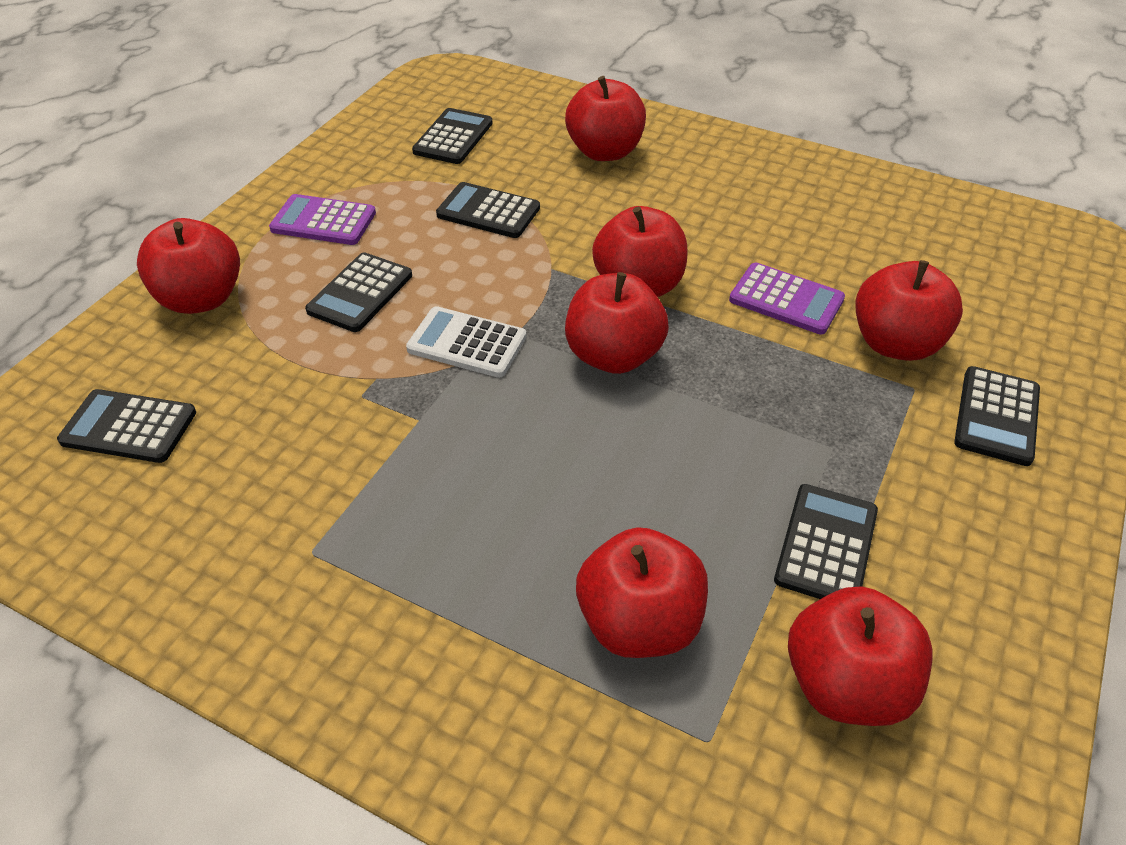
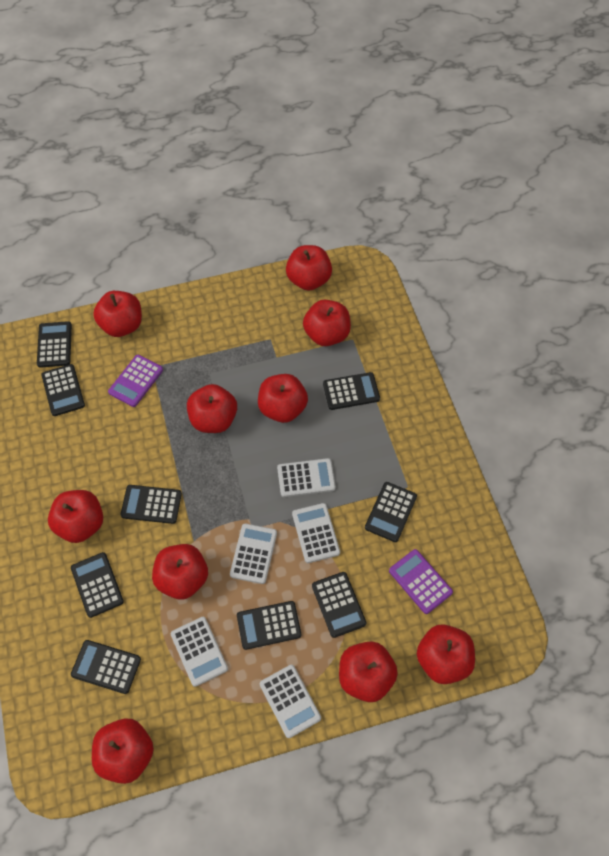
black calculator: [57,389,196,463] [305,252,412,332] [412,108,493,164] [436,182,540,238] [774,484,878,599] [954,366,1040,466] = 6 -> [37,321,72,368] [41,364,85,416] [71,552,124,618] [71,640,141,694] [121,485,182,524] [237,601,301,650] [312,572,366,638] [323,372,380,410] [365,482,417,542] = 9
red apple: [137,218,240,314] [565,76,646,161] [565,272,669,374] [576,527,708,658] [592,206,687,297] [788,586,932,726] [855,260,963,361] = 7 -> [48,490,103,543] [92,718,154,784] [93,291,142,337] [152,544,208,599] [187,384,237,433] [258,374,308,423] [286,245,332,291] [303,300,351,346] [339,641,398,702] [417,624,475,684] = 10
white calculator: [406,306,526,378] = 1 -> [171,617,228,687] [230,524,277,584] [260,665,321,738] [277,458,336,497] [292,503,340,563] = 5

